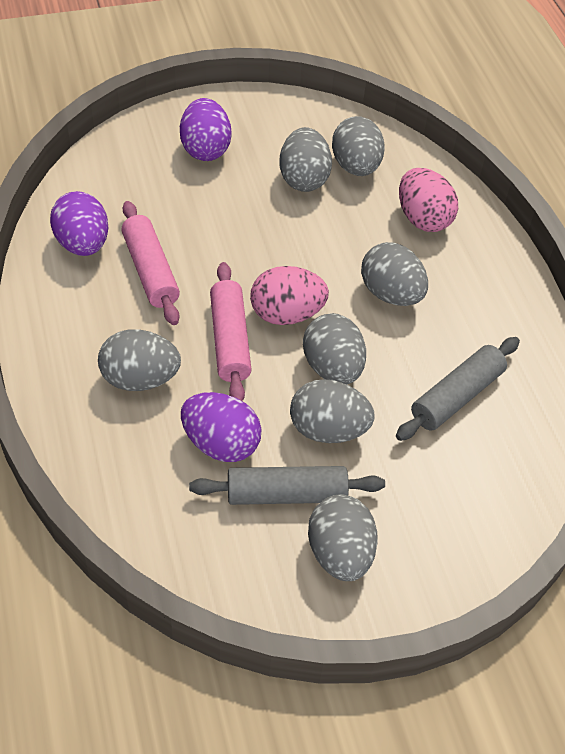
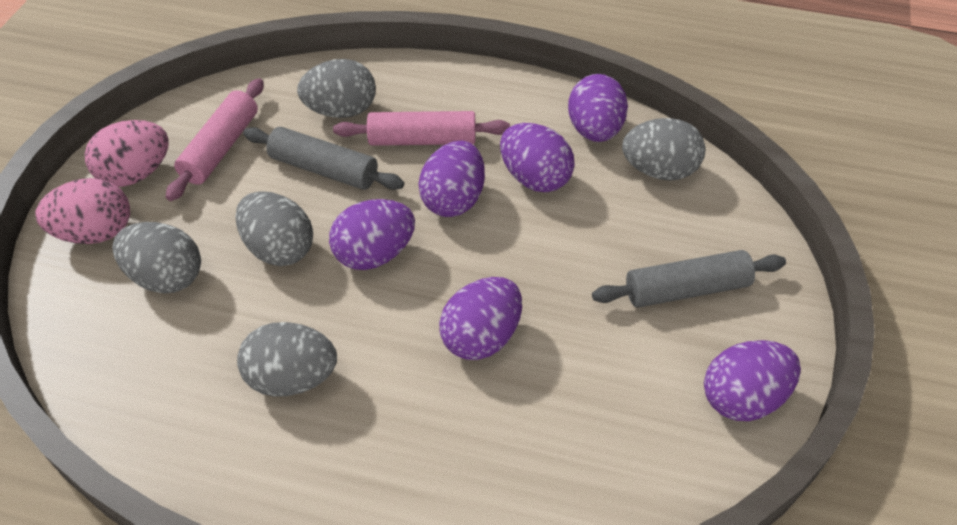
grey egg: [98,329,181,391] [279,127,332,192] [290,379,375,443] [303,313,366,384] [308,495,378,581] [332,116,385,176] [361,242,428,306] = 7 -> [112,222,201,293] [235,191,313,266] [237,322,337,397] [297,59,376,118] [622,118,705,181] = 5
purple egg: [50,191,108,256] [180,98,231,161] [181,392,261,462] = 3 -> [329,199,415,270] [418,141,485,217] [439,277,522,360] [500,123,575,192] [568,74,628,142] [704,340,801,421] = 6

